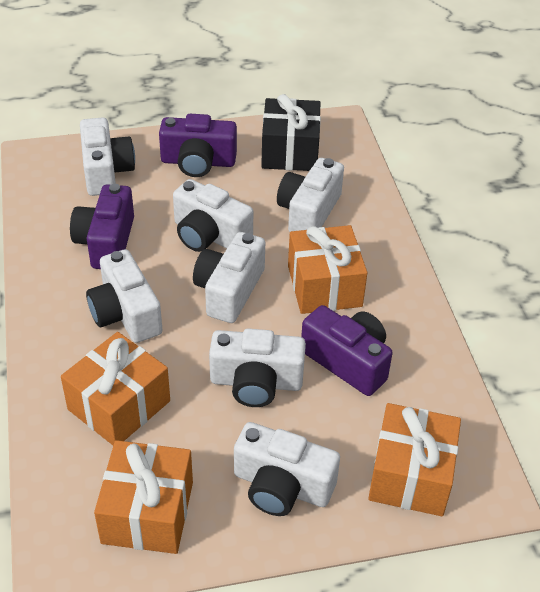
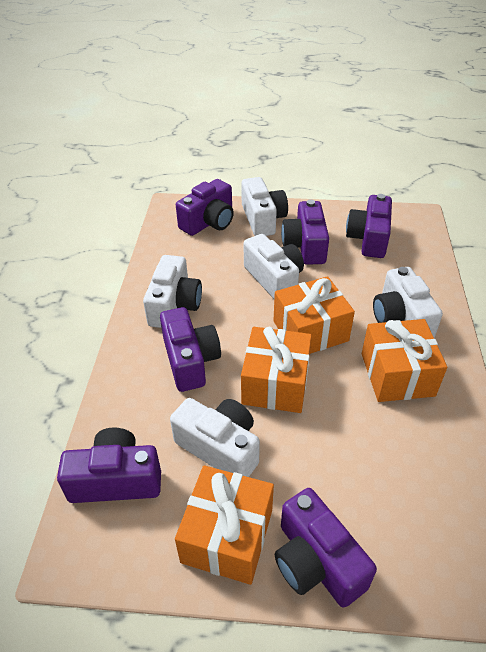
black gift: [261,94,321,171] = 1 -> none = 0
purple camera: [70,184,134,269] [159,114,237,177] [301,305,392,396] = 3 -> [57,428,161,503] [160,307,221,392] [176,179,234,236] [275,488,377,608] [281,199,329,265] [346,194,392,258] = 6
white camera: [80,117,135,196] [86,249,162,343] [173,179,253,252] [193,232,265,323] [209,328,306,407] [234,422,340,516] [277,158,344,232] = 7 -> [143,255,202,328] [170,398,260,477] [241,177,288,236] [244,234,304,299] [373,267,443,338] = 5

